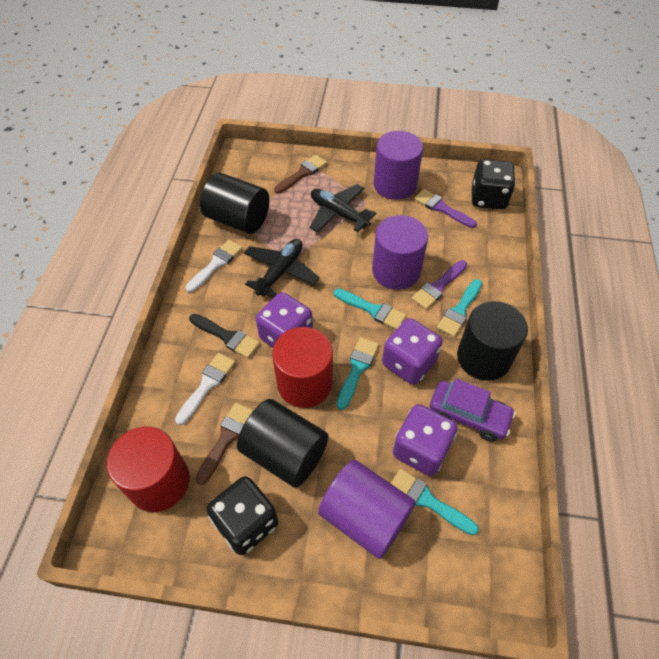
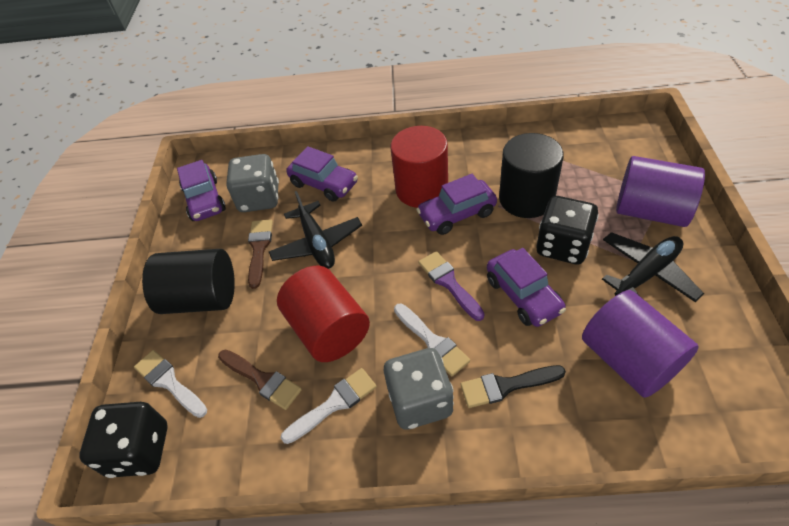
black cylinder: [200,173,269,234] [237,399,328,488] [457,301,528,381] = 3 -> [142,249,235,314] [499,133,564,218] = 2
grey dice: none = 0 -> [226,154,279,212] [384,348,454,430] = 2
purple brush: [411,260,467,309] [414,189,477,228] = 2 -> [419,251,485,321] = 1
purple car: [430,378,516,442] = 1 -> [177,160,226,221] [286,146,358,202] [416,174,497,235] [487,248,566,327] = 4
purple cylinder: [318,460,416,559] [372,215,428,290] [374,131,423,200] = 3 -> [582,290,699,398] [616,156,705,227] = 2
purple dice: [256,292,313,348] [382,318,443,385] [393,404,458,476] = 3 -> none = 0
turquoise brush: [334,289,406,329] [337,337,379,410] [391,469,479,535] [437,279,482,337] = 4 -> none = 0
white brush: [175,353,235,425] [186,240,243,293] = 2 -> [134,350,207,418] [281,368,377,444] [394,304,470,376] = 3

